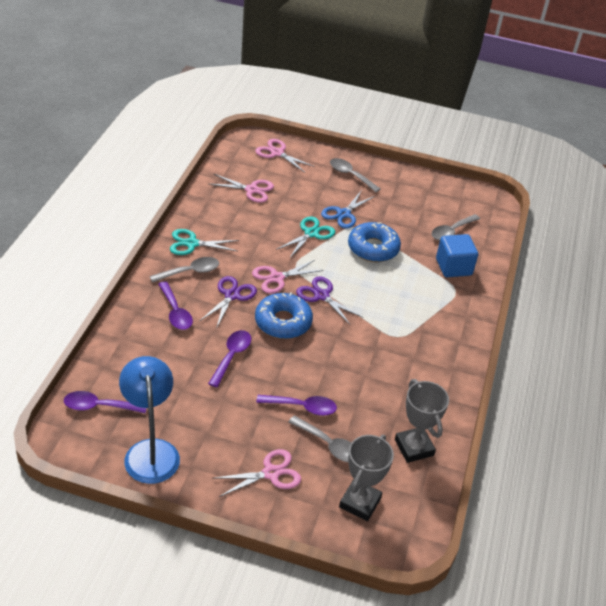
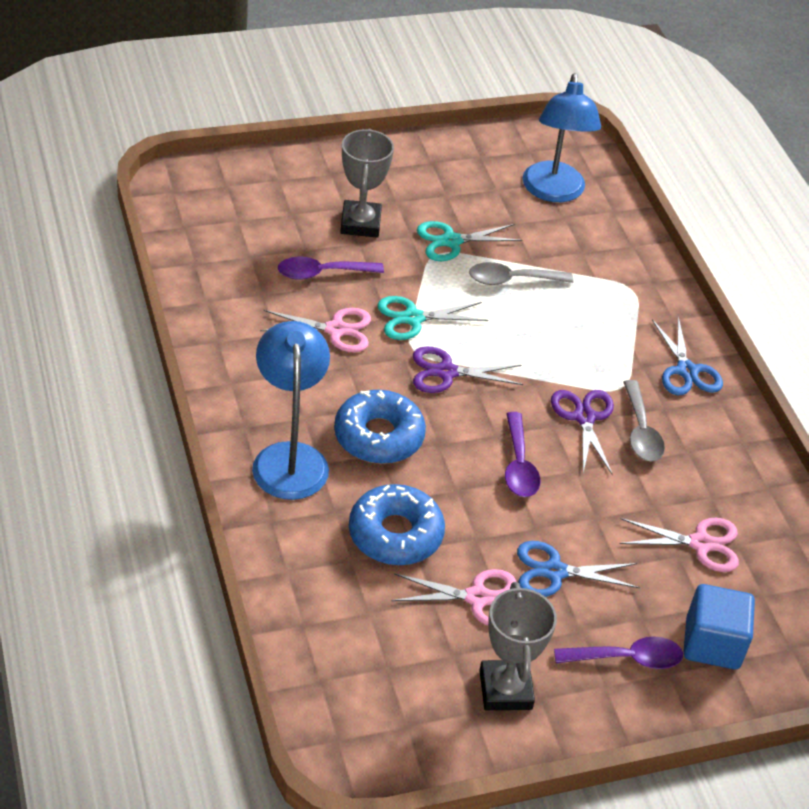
blue lamp: [119,356,180,484] = 1 -> [252,321,330,500] [523,73,601,202] = 2
blue scissors: [321,190,375,229] = 1 -> [517,541,640,597] [652,316,723,395] = 2
grey spoon: [150,257,219,283] [289,416,352,462] [330,158,381,192] [431,214,480,241] = 4 -> [469,262,573,285] [624,380,665,462] = 2
pink scissors: [209,174,274,203] [214,449,301,497] [252,260,323,294] [255,139,315,173] = 4 -> [260,308,371,352] [391,569,516,625] [620,518,739,572] = 3
purple spoon: [64,391,146,413] [158,281,193,330] [208,330,251,387] [256,395,337,416] = 4 -> [278,256,384,280] [505,412,540,497] [554,636,683,669] = 3

